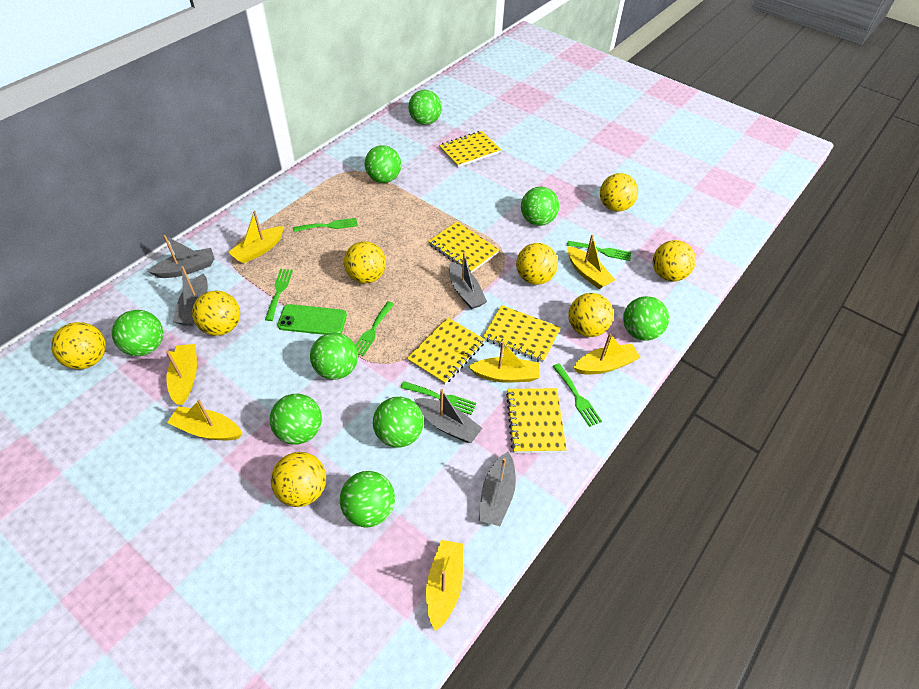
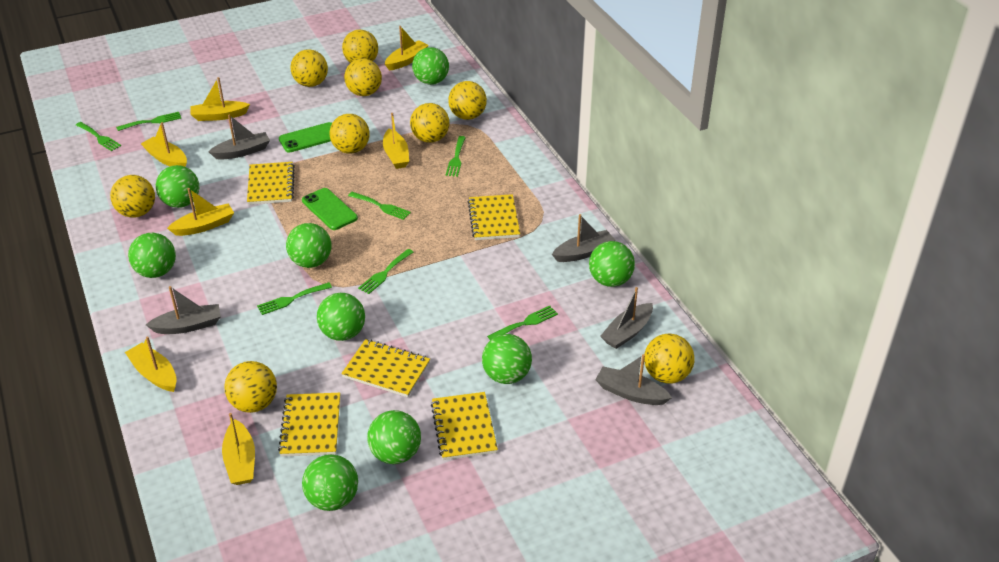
green fork: [265,269,293,321] [293,218,358,232] [355,301,394,356] [400,381,476,415] [553,363,602,427] [567,241,631,261] = 6 -> [76,122,121,151] [116,112,181,131] [257,282,332,315] [348,192,411,220] [358,249,414,294] [446,136,466,177] [487,306,558,340] = 7
green phone: [277,304,347,335] = 1 -> [279,122,332,153] [302,188,358,230] = 2
yellow ball: [51,322,106,369] [192,291,240,336] [271,452,326,507] [344,241,386,284] [516,243,558,285] [569,293,614,337] [600,173,638,212] [653,240,696,282] = 8 -> [110,175,155,218] [224,361,277,413] [290,49,328,87] [330,114,370,154] [342,30,378,63] [344,58,382,96] [410,103,450,143] [448,81,487,120] [644,333,695,384] = 9

